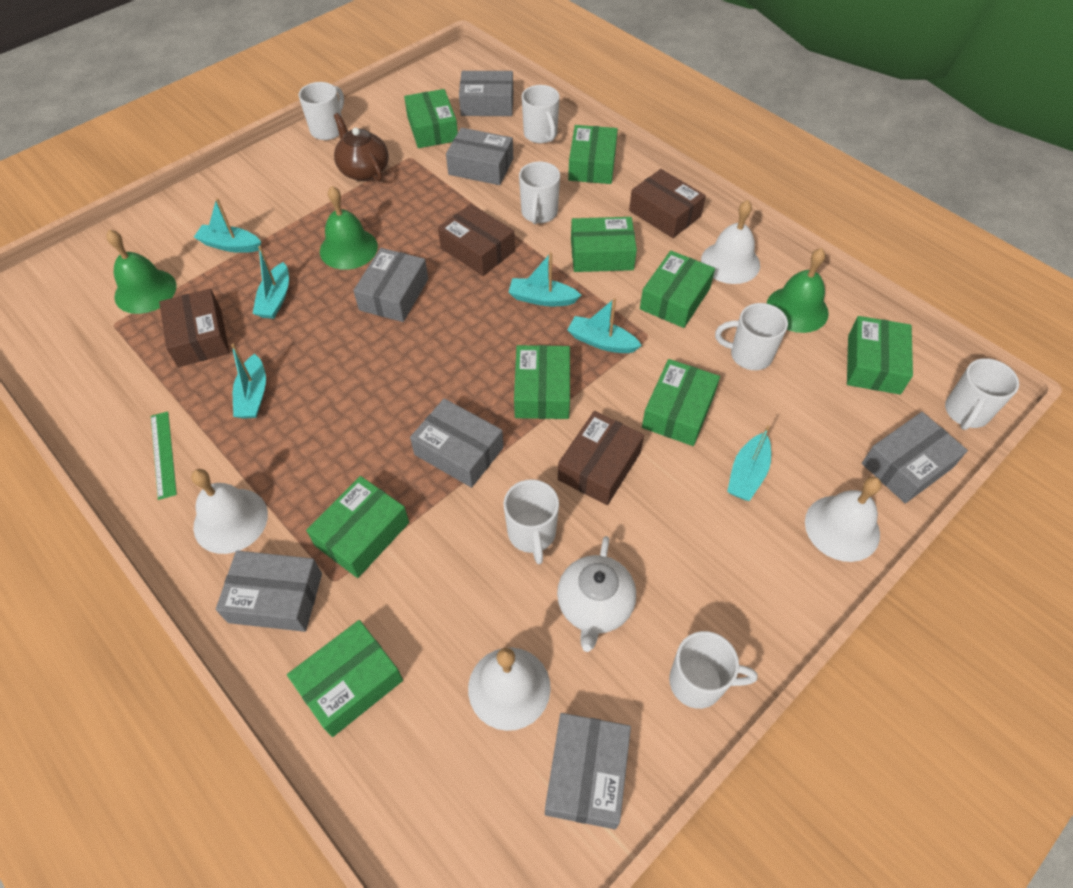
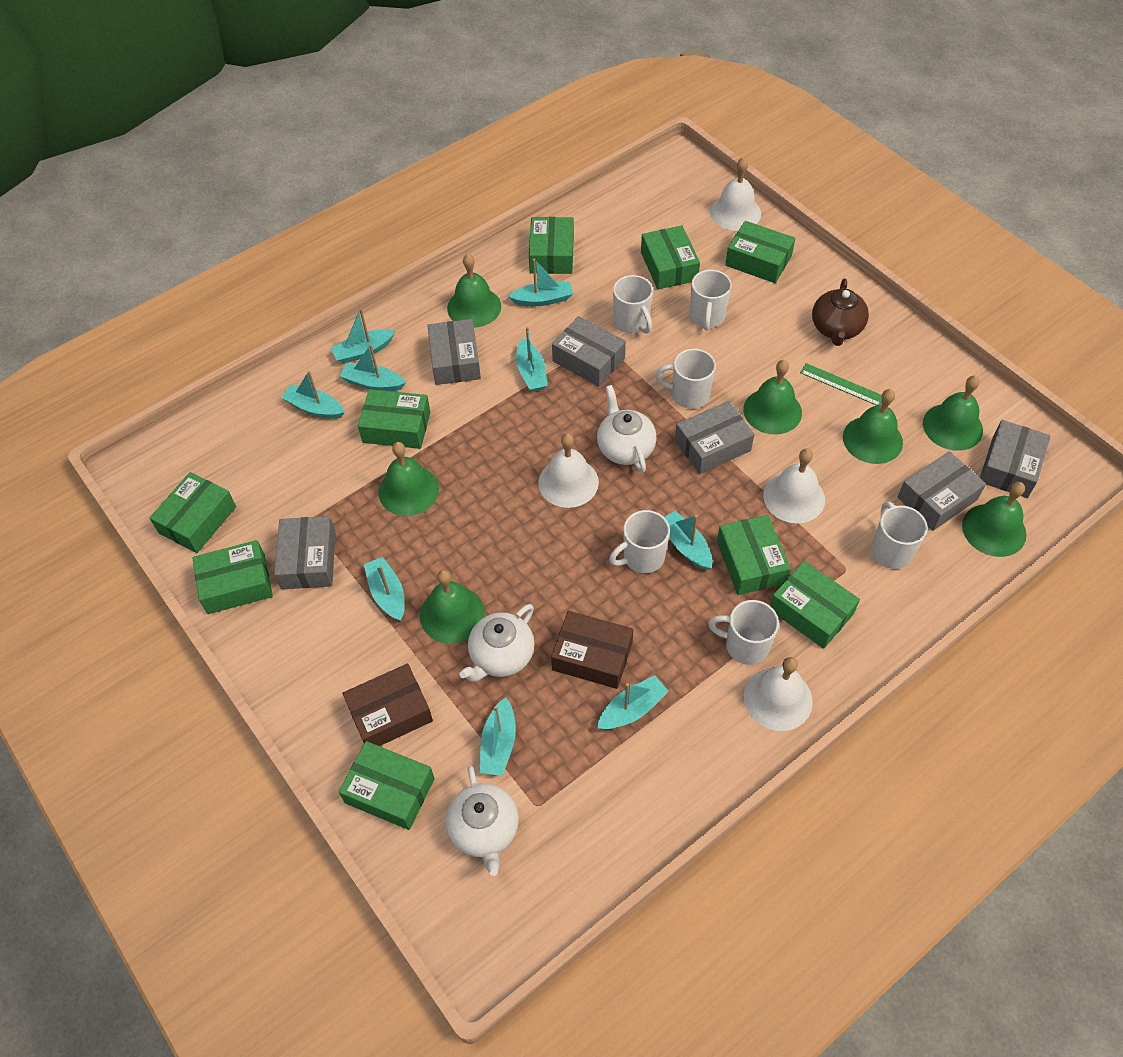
brown box: [159,289,230,367] [438,204,515,276] [558,411,644,505] [629,169,706,238] = 4 -> [343,664,433,746] [551,611,633,689] = 2
green bell: [106,230,176,314] [320,186,378,270] [767,248,829,333] = 3 -> [379,442,439,516] [420,570,485,644] [447,254,501,328] [743,360,802,435] [843,389,903,464] [923,376,983,451] [962,482,1026,557] = 7
grey box: [216,551,322,632] [353,248,428,322] [410,398,504,488] [446,128,513,185] [459,71,513,116] [545,713,631,829] [862,412,968,503] = 7 -> [274,516,336,589] [427,319,481,385] [552,316,626,386] [675,401,754,474] [898,451,986,531] [980,420,1051,498] = 6
turquoise boat: [194,198,261,253] [231,344,266,419] [252,246,289,319] [508,252,581,306] [567,298,642,353] [727,425,771,501] = 6 -> [281,371,345,419] [330,308,395,364] [340,344,406,391] [364,557,405,621] [480,697,516,776] [508,259,573,306] [516,327,548,392] [597,676,669,730] [664,511,712,570] = 9
white mug: [299,82,344,140] [504,479,559,564] [519,161,560,224] [522,85,560,143] [669,631,758,709] [715,303,788,370] [945,358,1019,430] = 7 -> [609,510,670,573] [613,275,653,334] [655,349,716,409] [690,270,732,331] [708,600,779,665] [871,502,928,569] = 6
white teapot: [557,536,636,652] = 1 -> [446,766,519,876] [459,604,535,682] [597,385,657,473] = 3

